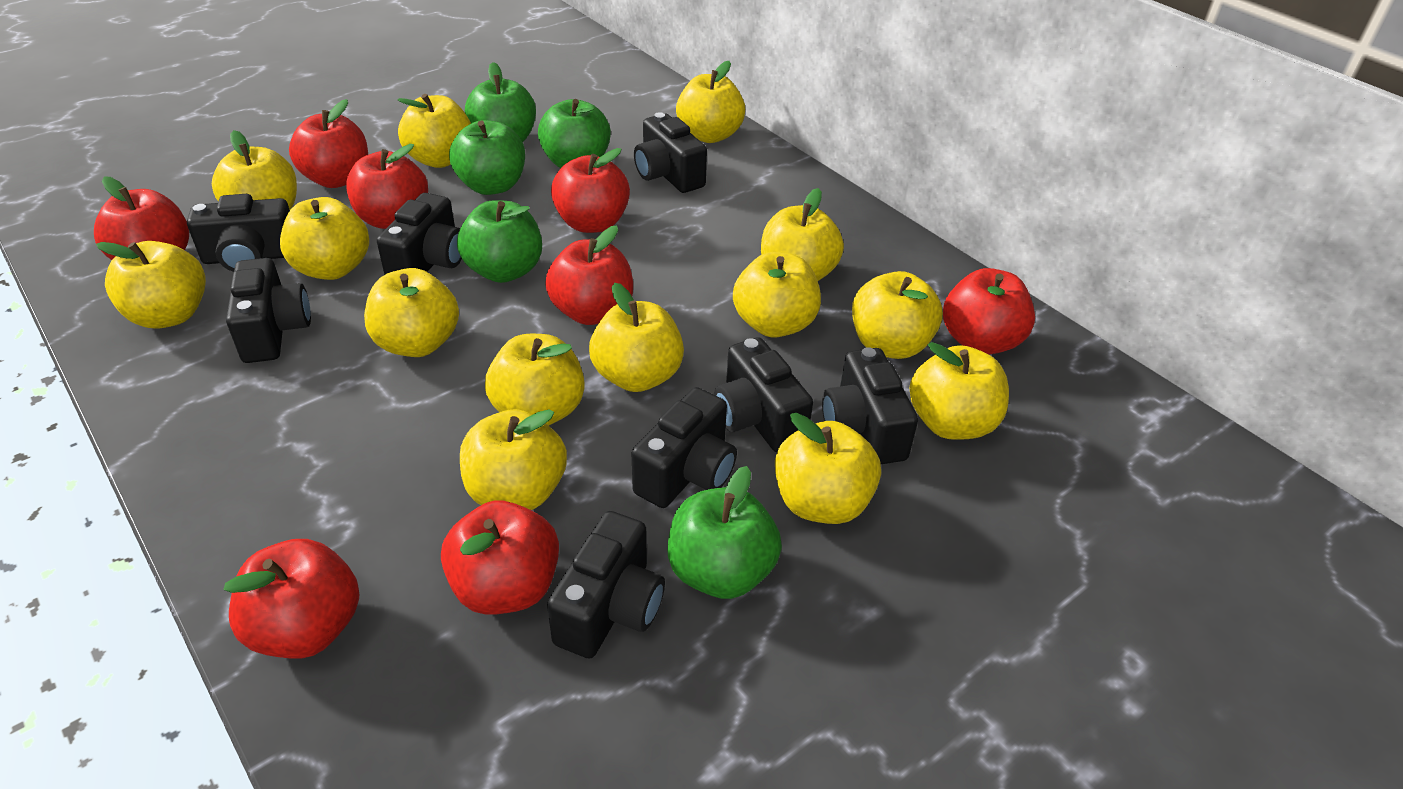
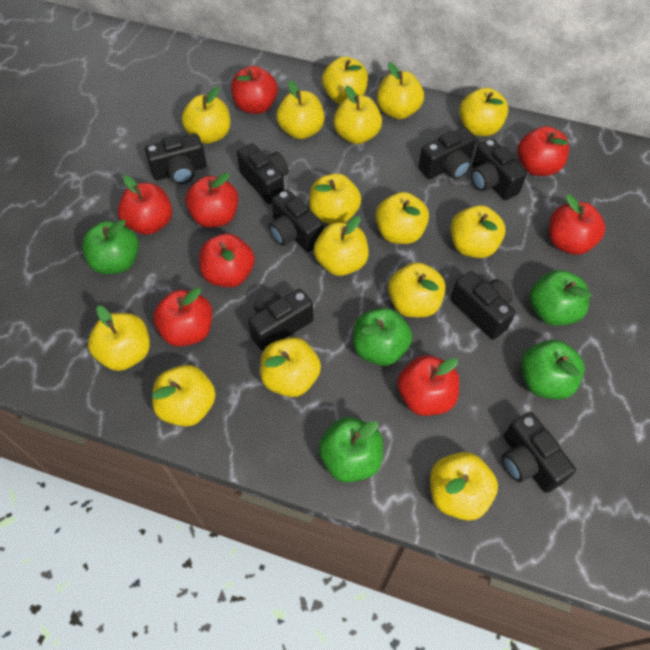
yellow apple: [96,241,206,329] [212,130,297,210] [280,197,369,280] [364,268,459,357] [398,94,471,168] [460,409,567,510] [485,334,585,426] [589,283,684,392] [676,61,745,143] [733,251,821,338] [761,188,844,281] [775,413,881,524] [852,271,943,359] [910,342,1009,440] = 14 -> [88,306,150,371] [152,365,216,426] [182,87,230,144] [260,337,321,397] [276,80,325,139] [309,173,361,224] [314,216,369,276] [322,57,368,104] [333,86,382,144] [375,192,429,244] [377,62,424,119] [388,262,446,317] [430,452,498,521] [450,205,506,258] [459,88,508,136] = 15

